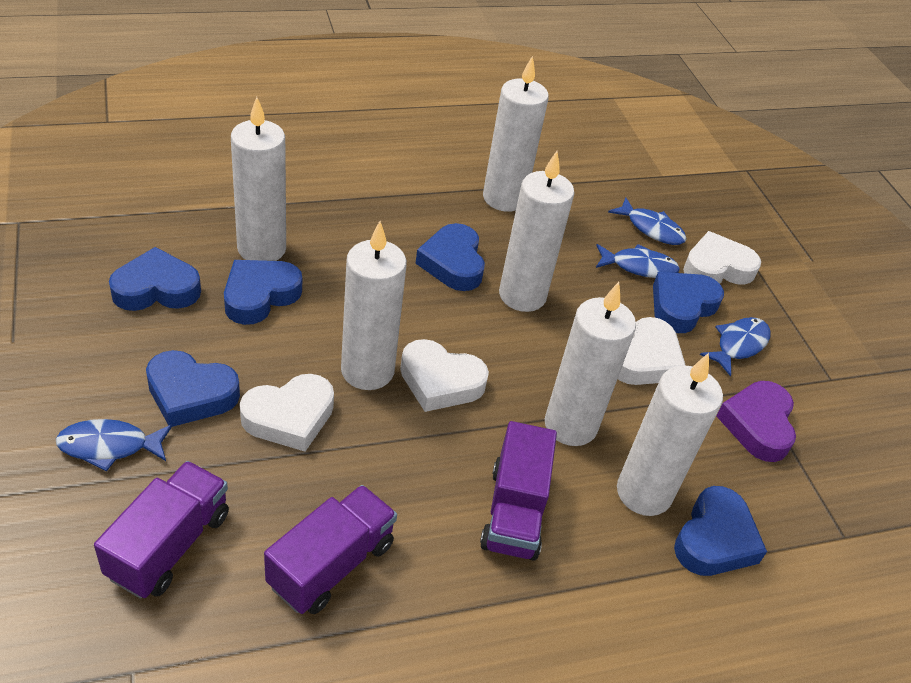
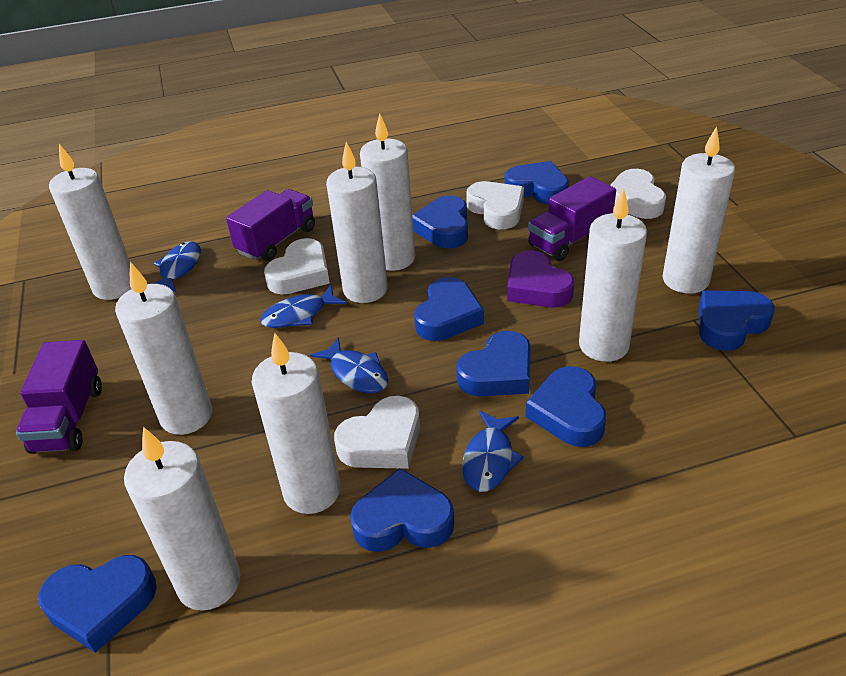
blue heart: [109,247,201,311] [146,350,240,427] [224,260,302,325] [415,223,485,291] [653,272,724,333] [674,486,767,576] = 6 -> [38,555,157,653] [350,468,454,552] [412,195,468,249] [414,277,484,341] [456,331,531,396] [505,161,569,205] [526,366,606,447] [699,291,775,351] = 8
white candle: [231,97,286,261] [341,221,407,390] [483,56,549,212] [499,151,574,312] [545,282,636,446] [617,353,723,516] = 6 -> [49,144,131,300] [115,262,212,435] [124,427,241,611] [252,333,341,514] [326,142,388,303] [360,114,415,271] [579,188,647,362] [662,126,735,294] = 8

